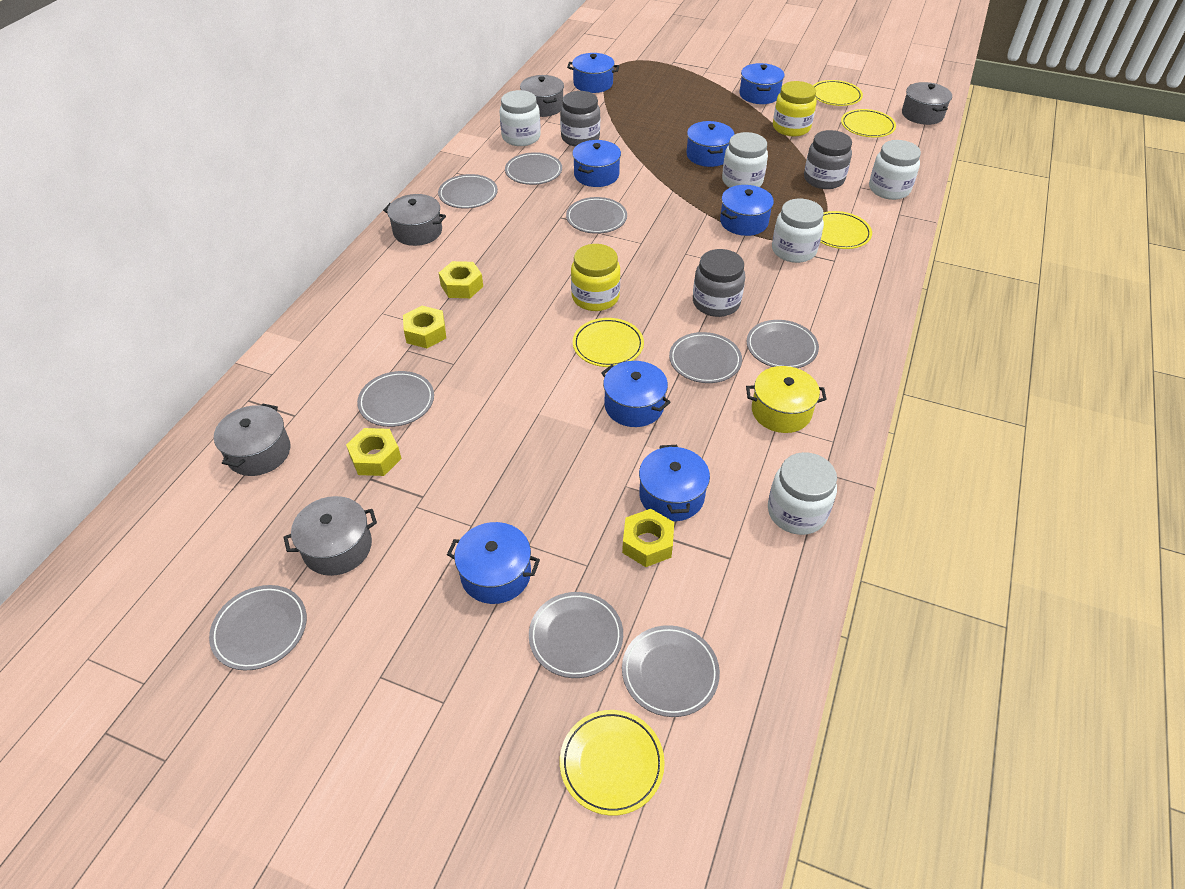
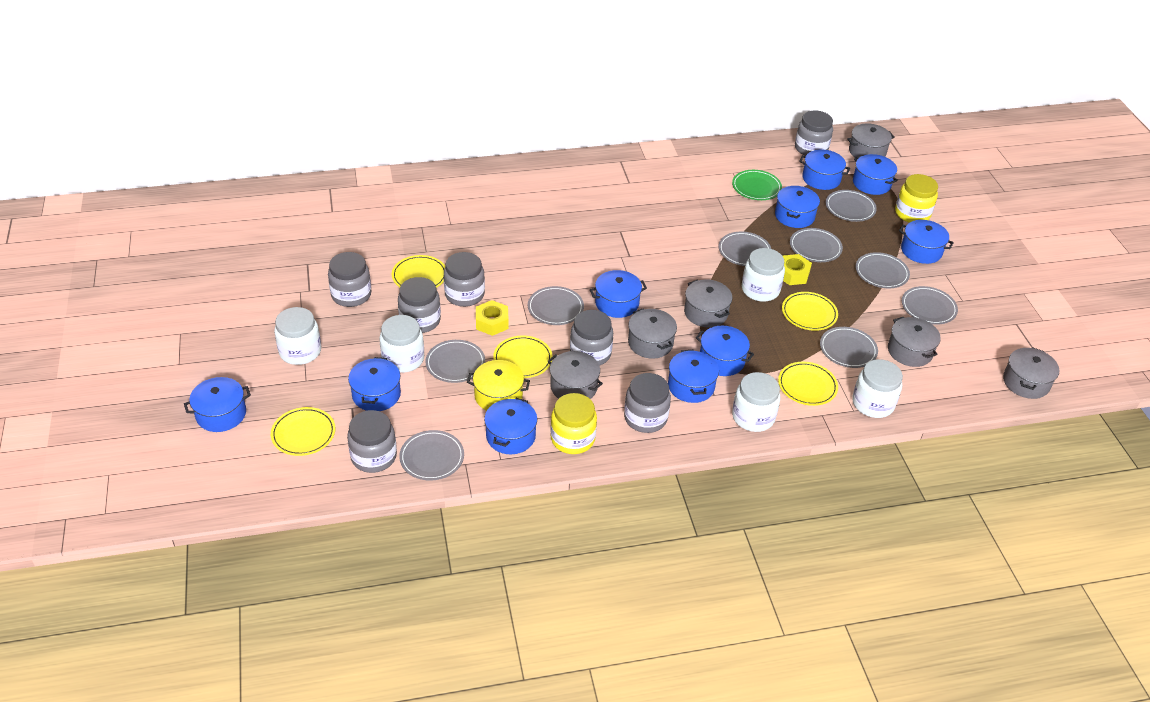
blue pot: [447,522,540,604] [567,53,619,93] [572,140,621,187] [601,361,671,427] [639,445,710,521] [686,121,735,167] [720,185,774,236] [740,63,784,104] = 8 -> [184,377,251,432] [348,357,401,411] [484,398,537,454] [590,270,647,318] [668,350,719,403] [696,326,754,376] [775,186,820,228] [799,150,850,190] [853,154,898,195] [899,220,954,264] = 10
green plate: none = 0 -> [732,170,782,200] = 1
grey jar: [560,91,600,147] [693,249,745,317] [804,130,852,189] = 3 -> [328,252,371,307] [347,410,397,473] [398,277,441,333] [444,252,485,307] [570,310,613,366] [624,373,671,433] [795,111,833,156] = 7
grey pot: [214,404,290,476] [284,496,377,576] [383,194,446,246] [520,75,564,117] [902,82,952,125] = 5 -> [547,351,603,399] [628,309,677,359] [684,280,732,327] [847,124,894,158] [888,317,941,367] [1003,347,1059,399] = 6
yellow nut: [346,428,401,476] [403,306,446,348] [439,261,483,298] [622,509,674,567] = 4 -> [476,300,508,336] [783,254,812,285] = 2

